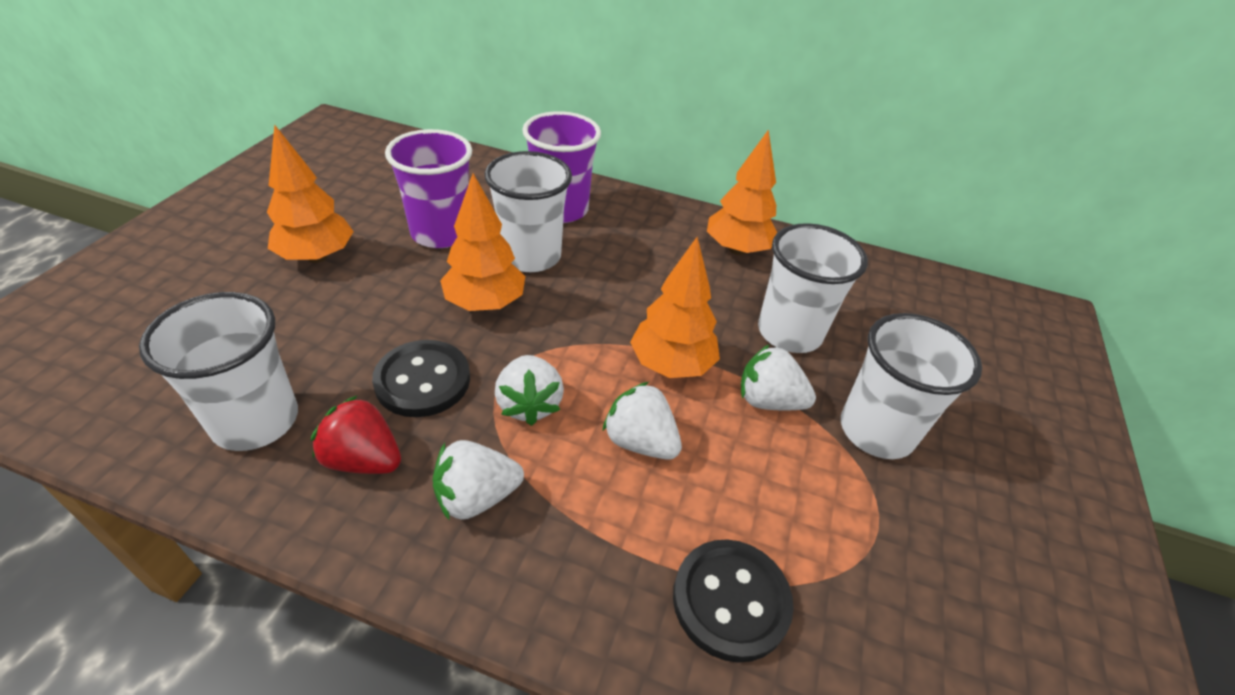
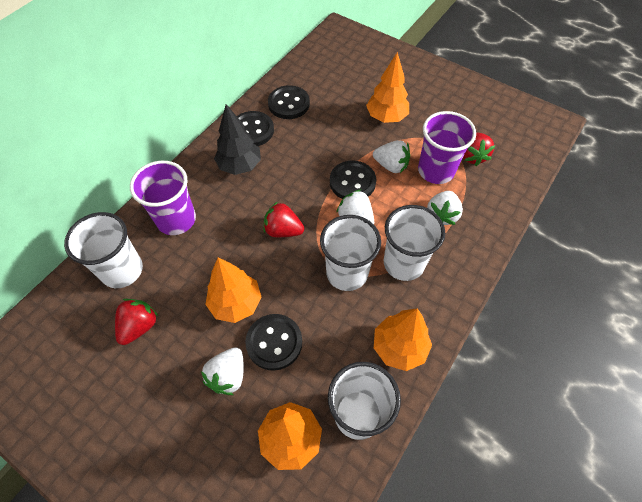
black button: [372,340,470,417] [673,539,794,663] = 2 -> [237,111,274,146] [245,314,302,371] [268,85,310,119] [330,161,376,199] = 4
black tree: none = 0 -> [214,104,261,175] = 1
red strawberry: [311,395,401,474] = 1 -> [115,299,158,345] [264,202,304,237] [463,132,495,166] = 3

